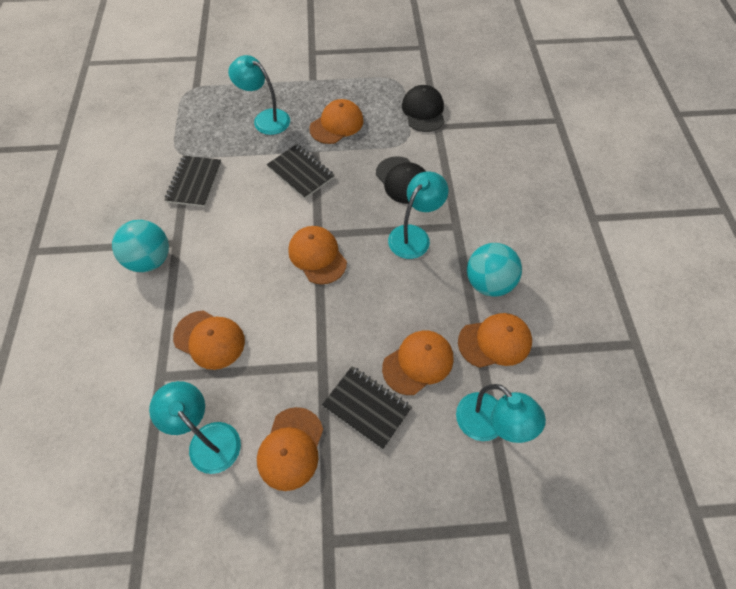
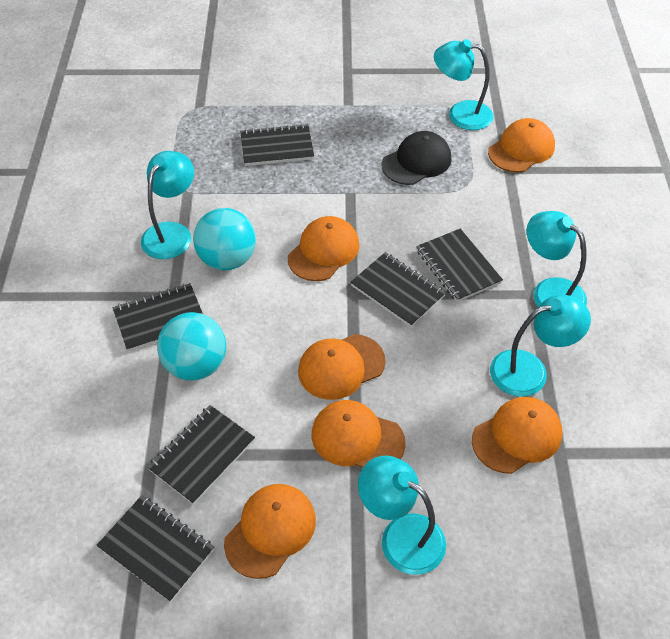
black cap: [376,156,426,204] [402,85,445,132] = 2 -> [382,131,451,185] = 1
black notebook: [165,155,221,207] [267,144,335,199] [322,366,412,449] = 3 -> [96,495,214,602] [113,283,203,352] [147,405,255,505] [240,124,314,166] [350,252,446,327] [416,228,503,302] = 6
turquoise lamp: [149,381,241,474] [228,55,290,135] [388,171,448,259] [456,384,546,443] = 4 -> [141,151,194,259] [358,456,446,575] [434,39,493,130] [490,294,591,397] [527,211,587,307] = 5

